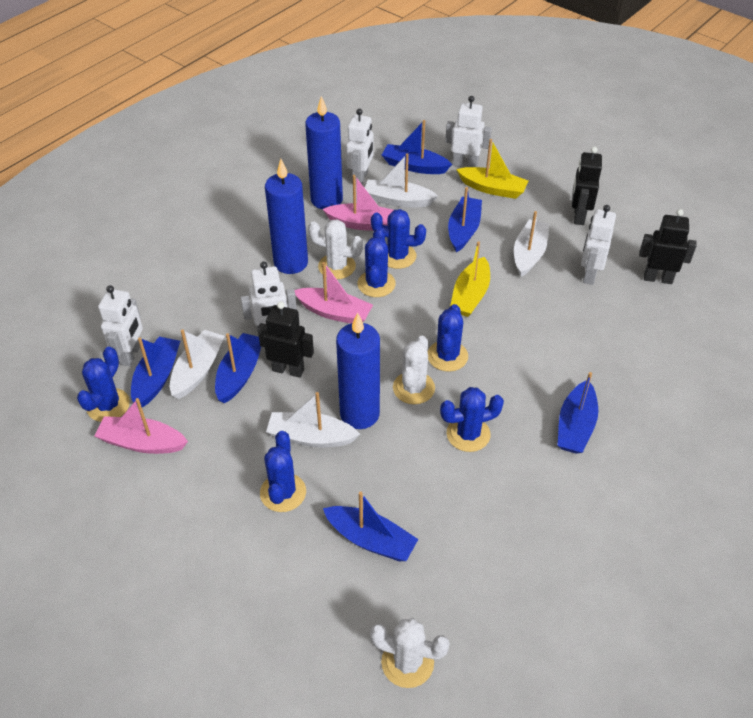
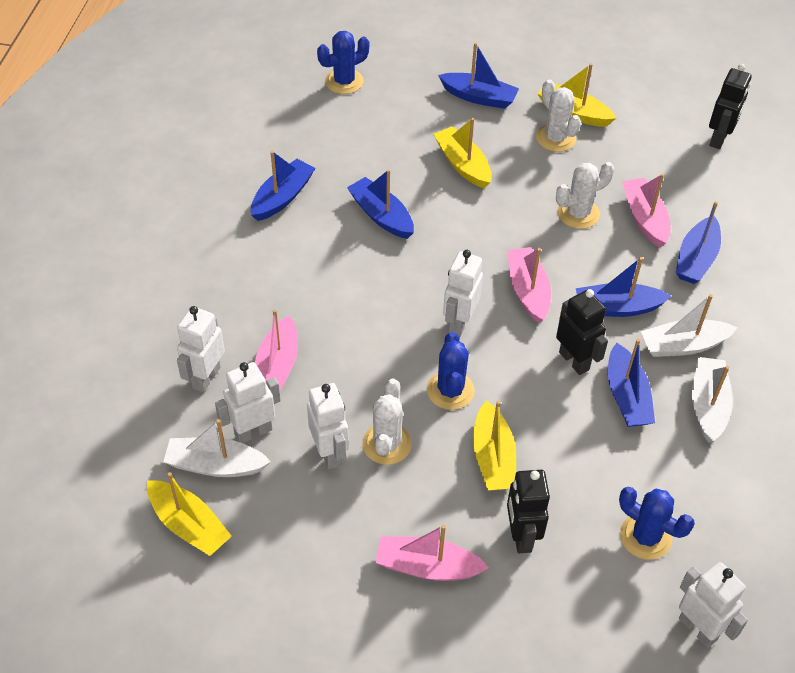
blue cactus: [77,347,130,422] [260,431,306,512] [357,227,396,297] [371,209,426,269] [428,304,468,372] [440,387,504,452] = 6 -> [317,31,369,94] [427,332,475,410] [619,487,695,560] = 3
blue candle: [265,159,308,274] [305,96,343,209] [336,312,380,429] = 3 -> none = 0
pink boat: [95,398,188,454] [294,262,373,323] [323,175,393,231] = 3 -> [255,309,298,391] [375,525,489,581] [507,247,551,323] [622,174,670,248] = 4
white boat: [170,330,225,399] [266,392,360,447] [365,153,438,208] [514,211,549,277] = 4 -> [163,419,271,477] [641,294,737,357] [692,357,733,443] = 3
yellow boat: [450,241,490,317] [456,139,528,199] = 2 -> [147,472,232,556] [433,118,491,188] [473,400,516,490] [537,63,616,127] = 4

